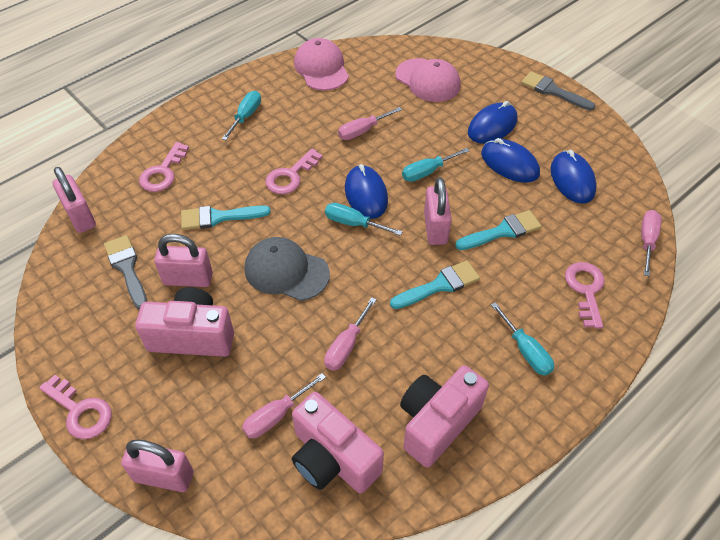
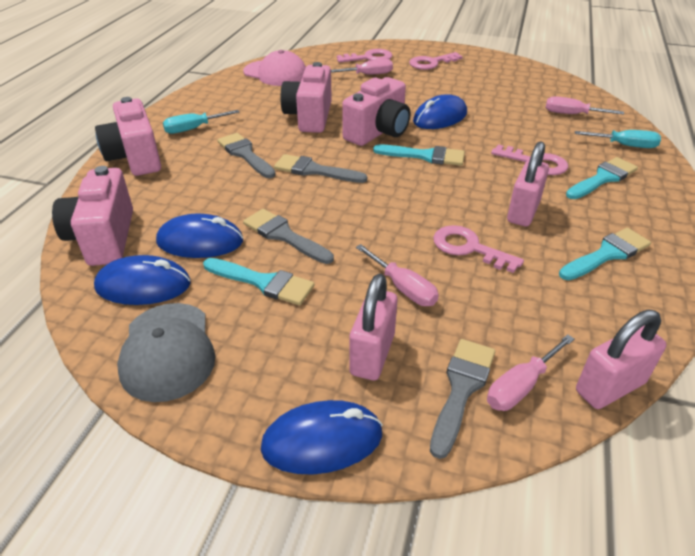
grey brush: [104,235,147,310] [521,71,595,111] = 2 -> [217,133,276,178] [243,209,334,264] [274,154,367,183] [430,339,495,459] = 4
pink camera: [135,287,234,357] [292,392,384,494] [400,365,489,468] = 3 -> [52,166,133,266] [95,97,161,176] [280,62,332,133] [342,77,410,146] = 4
pink cap: [294,38,349,91] [395,58,461,102] = 2 -> [243,50,306,86] = 1
pink padlock: [52,167,96,233] [121,440,193,492] [154,234,213,287] [424,177,452,245] = 4 -> [349,274,397,380] [507,141,549,226] [576,310,666,409] = 3
turquoise brush: [181,205,271,230] [390,260,480,309] [455,210,542,250] = 3 -> [203,258,315,305] [373,144,465,166] [559,228,651,280] [566,157,638,199] = 4
turquoise screwdriver: [222,91,261,140] [325,203,403,236] [402,148,469,182] [491,302,554,376] = 4 -> [163,110,239,134] [575,130,661,148] = 2

